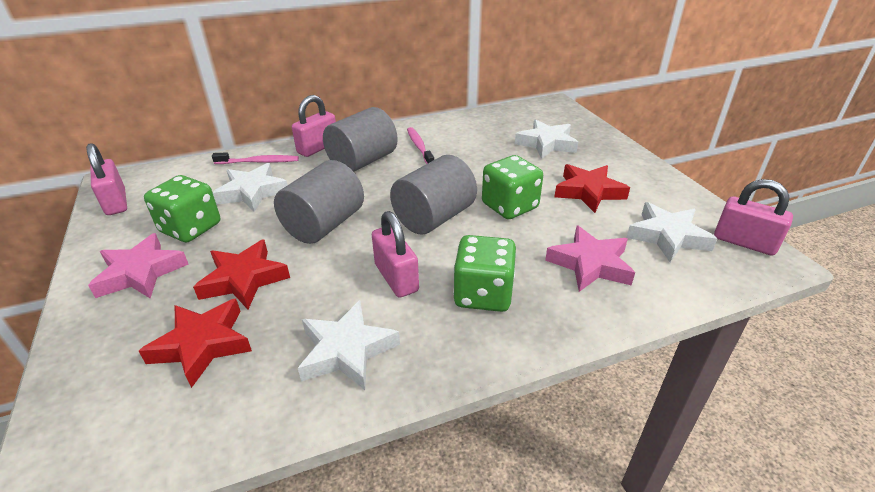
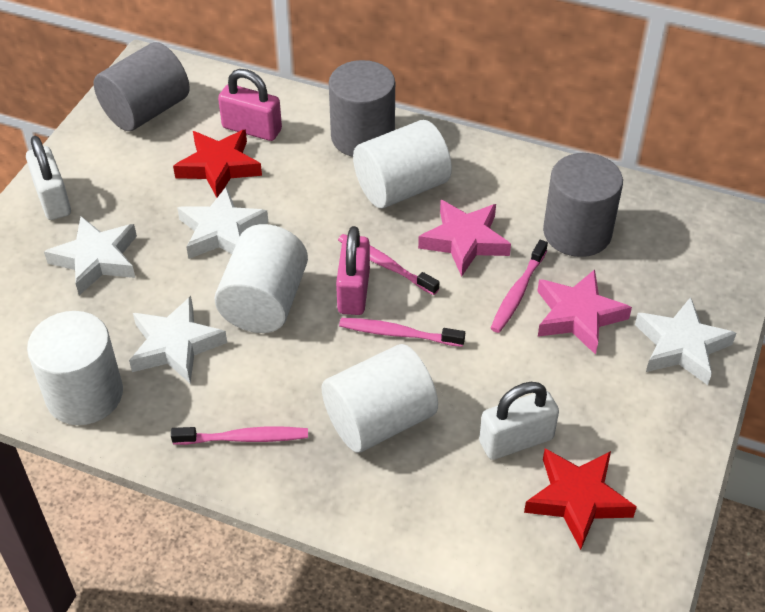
green dice: [144,175,220,242] [453,235,516,312] [482,155,543,219] = 3 -> none = 0
pink padlock: [86,143,127,215] [292,95,336,157] [372,211,419,298] [714,179,793,256] = 4 -> [218,69,282,141] [336,226,370,315] = 2
pink toothbrush: [212,153,299,164] [407,127,434,164] = 2 -> [171,426,308,445] [338,234,439,295] [339,318,465,347] [491,240,548,333] = 4
red star: [139,298,252,388] [193,239,290,309] [554,164,630,213] = 3 -> [173,130,262,198] [524,449,637,550] = 2
white cylinder: none = 0 -> [27,311,123,425] [215,224,308,333] [322,344,438,453] [353,120,452,208] = 4
white padlock: none = 0 -> [26,136,71,220] [479,382,559,460] = 2

